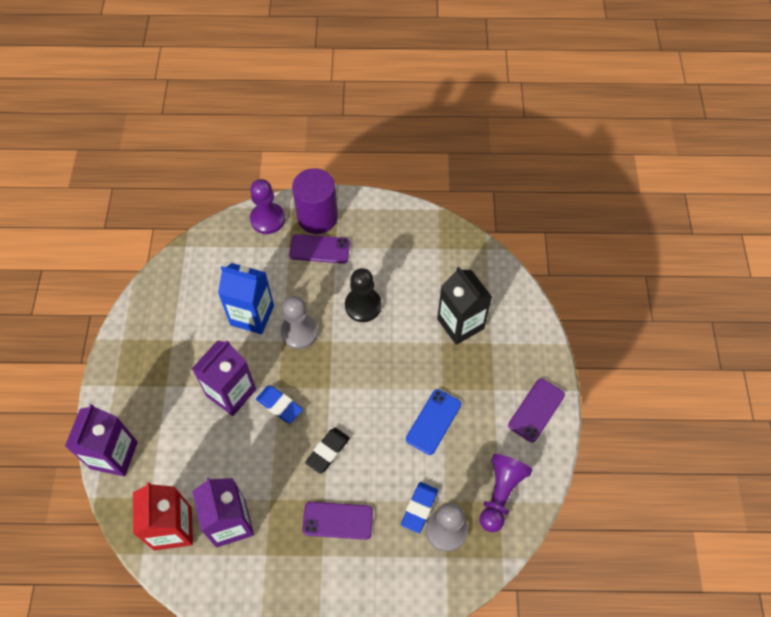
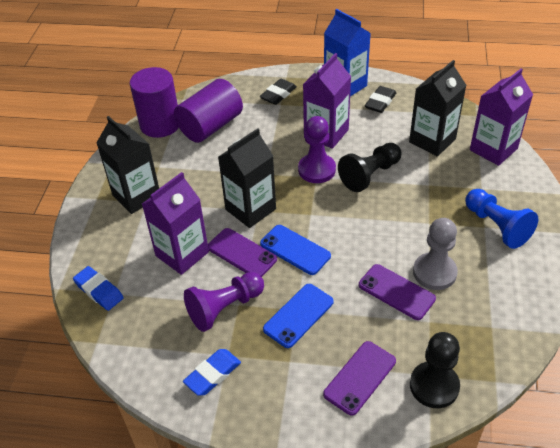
black carton: [437,267,492,345] = 1 -> [96,116,159,214] [218,128,276,228] [409,60,466,156] = 3
black eraser: [305,428,350,474] = 1 -> [260,79,297,105] [365,86,396,113] = 2
black pawn: [345,268,382,322] = 1 -> [338,143,402,192] [410,332,460,408] = 2
blue pawn: none = 0 -> [465,189,538,249] = 1
blue phone: [406,389,461,455] = 1 -> [260,225,331,275] [263,284,334,348] = 2
grey pawn: [280,296,318,349] [426,503,468,552] = 2 -> [413,218,458,290] = 1
purple cylinder: [292,168,338,234] = 1 -> [130,67,179,138] [174,79,243,143] = 2
red carton: [133,482,193,550] = 1 -> none = 0

